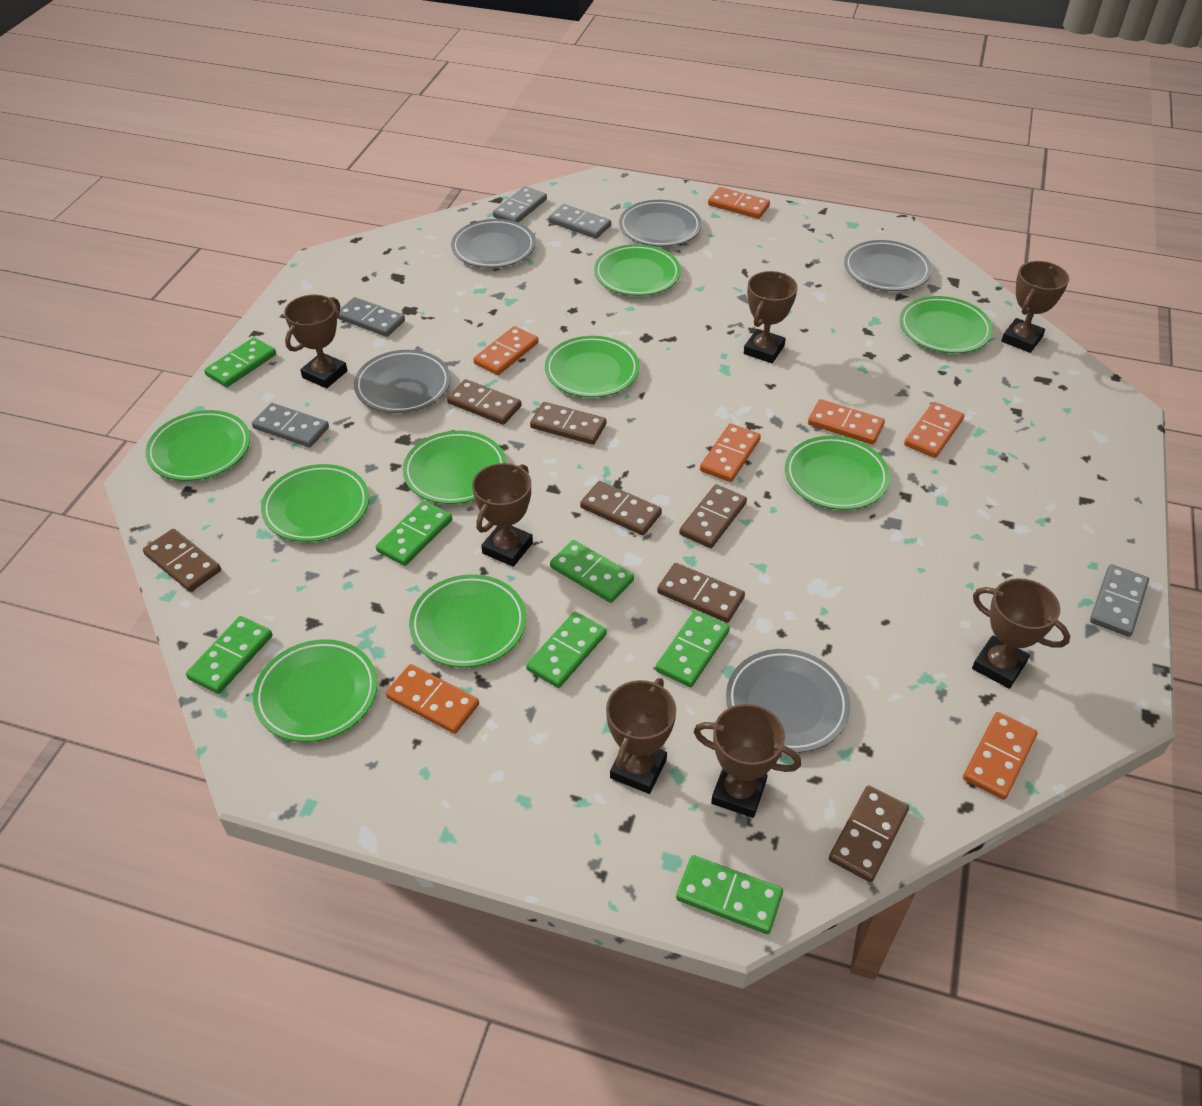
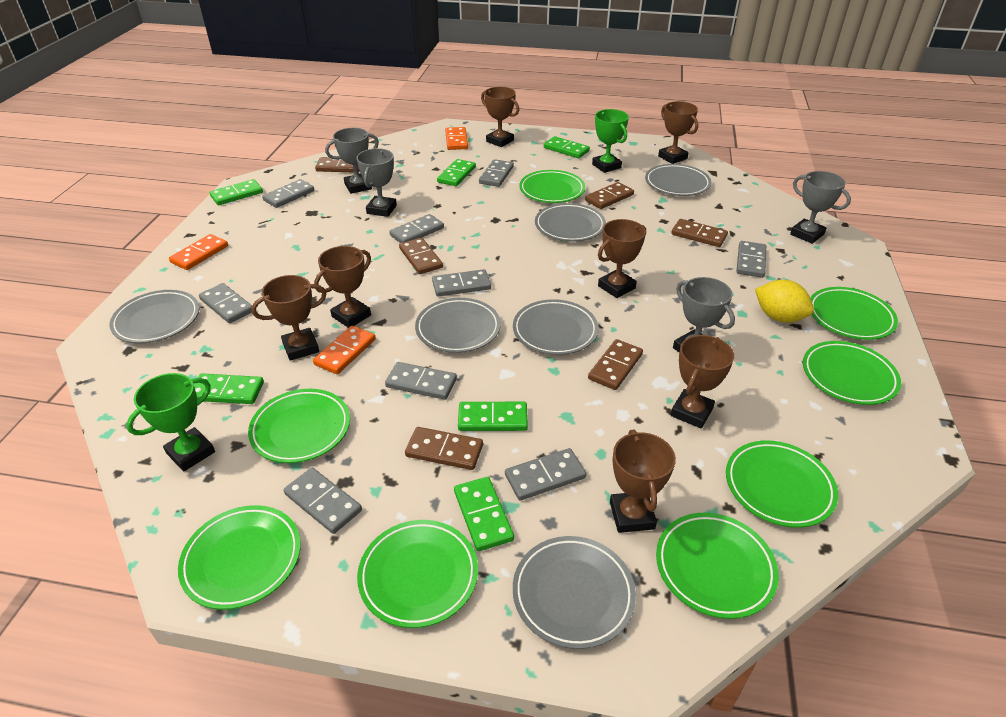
brown domino: [143,529,221,592] [447,379,521,425] [530,402,606,445] [580,481,662,535] [657,563,745,623] [679,484,747,548] [829,785,909,882] = 7 -> [315,157,360,172] [399,238,443,274] [405,427,483,470] [585,182,634,209] [588,339,643,390] [671,219,728,247] = 6
green domino: [186,616,272,694] [204,337,276,387] [376,501,452,566] [526,612,607,688] [550,540,634,603] [655,610,730,687] [676,855,783,934] = 7 -> [194,374,264,404] [210,179,263,205] [437,159,476,186] [454,477,514,551] [458,402,528,431] [544,136,590,158] = 6
green plate: [145,410,250,481] [253,639,377,742] [261,464,369,542] [403,431,507,504] [409,574,526,667] [545,336,640,398] [594,244,681,296] [785,436,890,510] [900,296,993,353] = 9 -> [178,505,301,610] [248,389,350,463] [357,520,478,628] [519,170,585,203] [656,512,779,619] [726,440,838,528] [803,341,901,405] [810,287,898,340] = 8
green trophy: none = 0 -> [126,373,215,471] [592,109,629,173] = 2
grey domino: [252,403,329,448] [338,297,405,337] [493,186,547,223] [549,204,611,239] [1090,564,1149,637] = 5 -> [199,283,252,323] [262,179,314,208] [283,468,362,534] [385,362,457,400] [389,214,444,243] [432,269,491,297] [479,159,514,187] [505,448,586,501] [736,241,766,278] = 9
grey plate: [354,350,451,413] [451,219,536,268] [619,200,702,247] [726,649,850,753] [844,240,932,291] = 5 -> [109,290,199,343] [415,298,501,353] [513,299,599,355] [513,536,636,649] [535,203,606,241] [645,164,711,196] = 6
grey trophy: none = 0 -> [325,128,379,194] [356,148,397,217] [673,277,735,352] [790,171,851,244] = 4
orange domino: [385,664,479,734] [473,326,539,375] [700,424,761,482] [708,187,770,219] [808,399,885,445] [904,402,964,458] [963,712,1038,800] = 7 -> [169,234,228,270] [313,326,376,374] [445,127,468,150] = 3
yellow lemon: none = 0 -> [755,280,814,323] = 1

